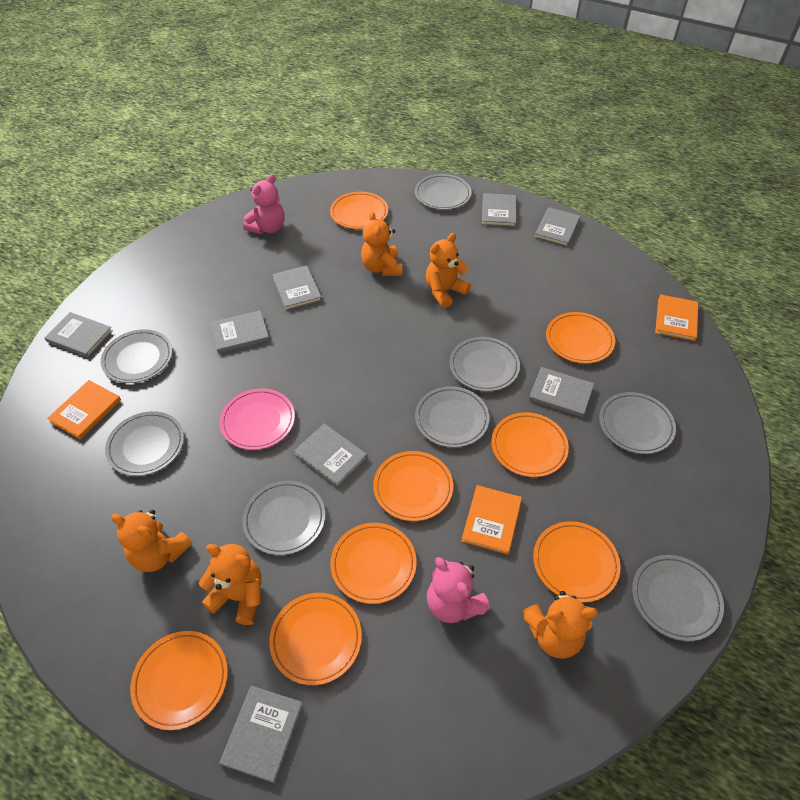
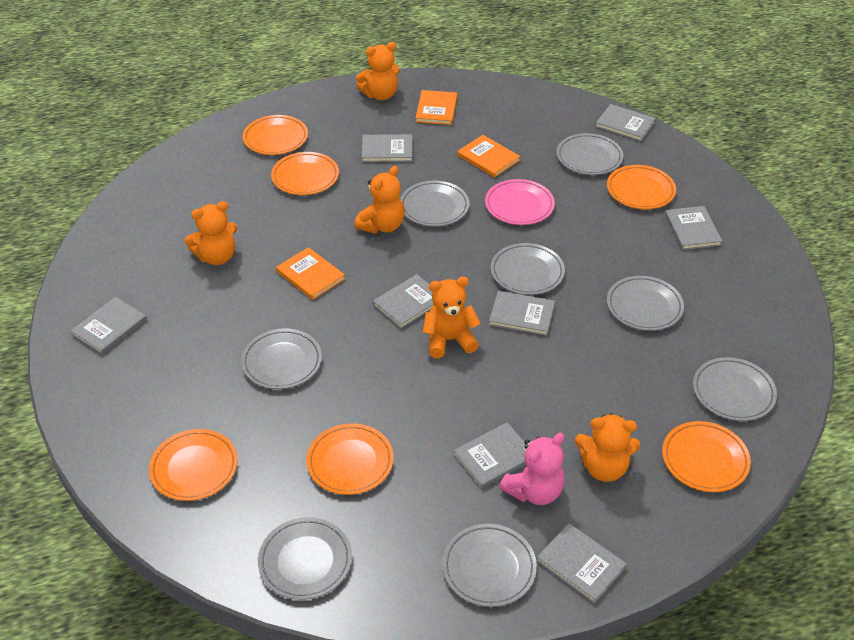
orange plate: [130,631,228,730] [269,593,362,685] [330,192,388,229] [330,523,417,604] [373,451,453,521] [491,412,569,477] [533,521,621,603] [546,312,615,364] = 8 -> [149,429,238,501] [243,115,308,155] [271,152,339,195] [306,423,394,495] [607,165,676,209] [662,421,751,492] = 6
pink teddy bear: [243,174,285,234] [427,557,490,623] = 2 -> [499,433,565,505] = 1

